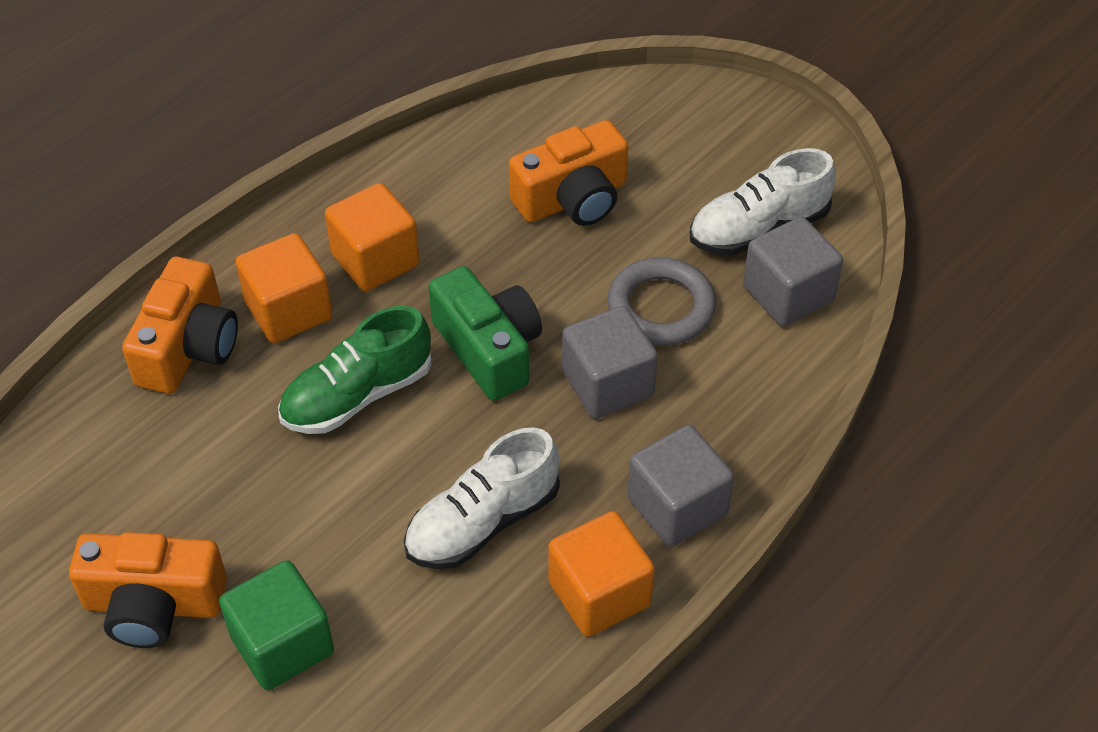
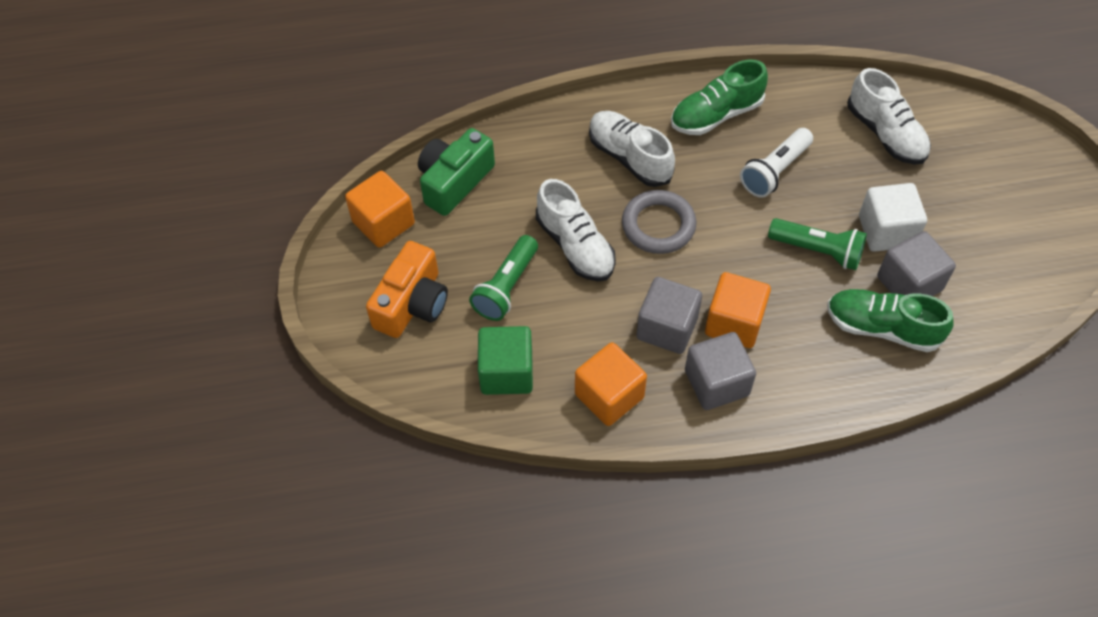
green flashlight: none = 0 -> [469,235,538,321] [768,218,867,270] = 2
green shoe: [278,306,432,434] = 1 -> [671,59,768,135] [827,289,954,352] = 2
orange camera: [69,532,227,648] [122,257,238,394] [509,120,628,226] = 3 -> [366,241,448,338] = 1
white cube: none = 0 -> [859,183,927,252] = 1
white flashlight: none = 0 -> [740,128,813,198] = 1
white shoe: [404,427,560,569] [690,148,836,255] = 2 -> [536,179,616,281] [589,111,675,187] [847,68,931,165] = 3

